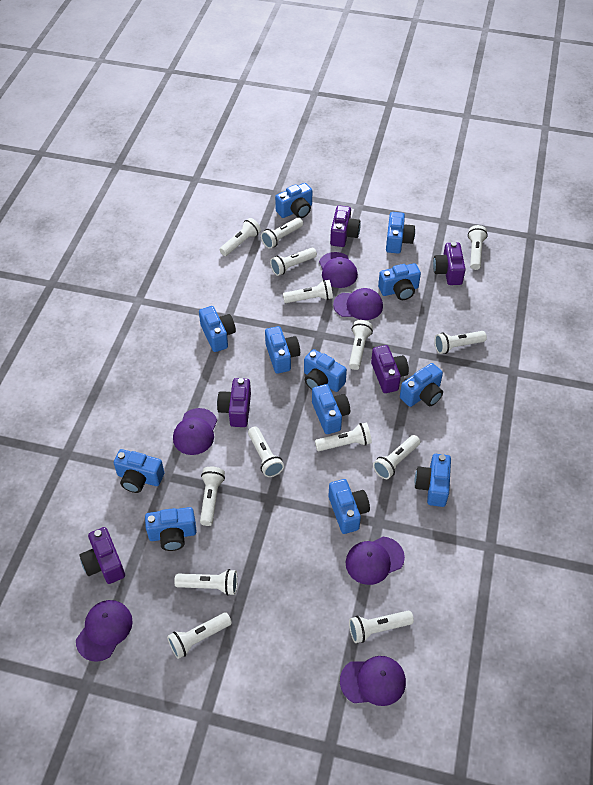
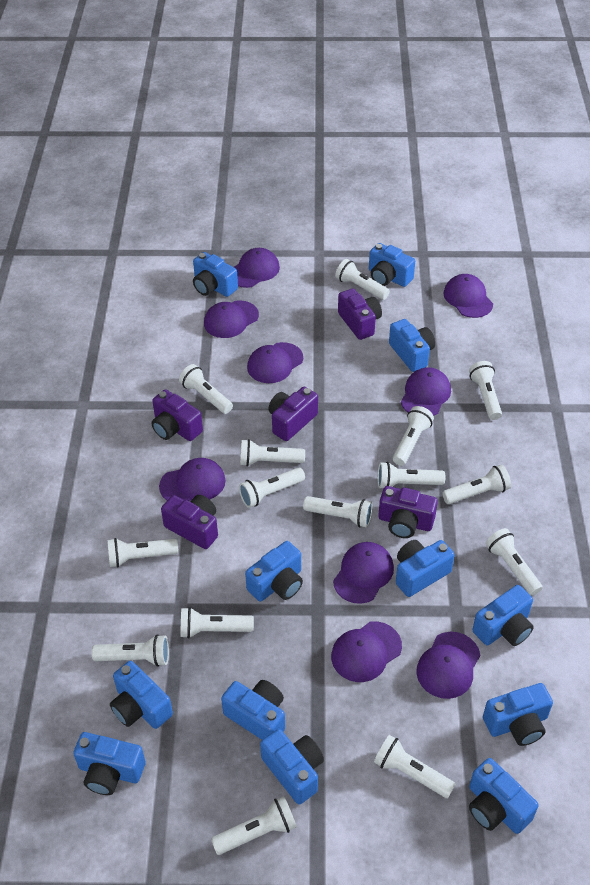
purple cap: [76,600,133,661] [173,408,217,455] [319,252,358,288] [333,288,383,320] [340,656,406,706] [346,537,405,585] = 6 -> [159,458,226,501] [204,300,259,338] [234,248,280,288] [247,342,303,383] [331,621,402,682] [333,542,394,604] [401,367,451,416] [416,632,480,699] [443,274,493,318] = 9
white flashlight: [167,612,232,659] [174,569,238,596] [200,467,225,526] [219,218,261,256] [248,427,284,477] [261,217,303,249] [270,248,317,276] [283,280,333,303] [315,423,372,451] [349,320,373,370] [349,611,414,643] [373,435,420,479] [434,331,487,354] [468,225,488,270] = 14 -> [92,635,169,667] [107,538,178,567] [179,364,233,414] [180,607,254,638] [211,796,297,855] [239,468,305,508] [240,439,305,467] [303,496,373,527] [335,259,390,300] [374,735,455,798] [378,462,445,488] [393,406,434,466] [442,464,511,504] [469,361,502,420] [485,528,543,596] = 15

